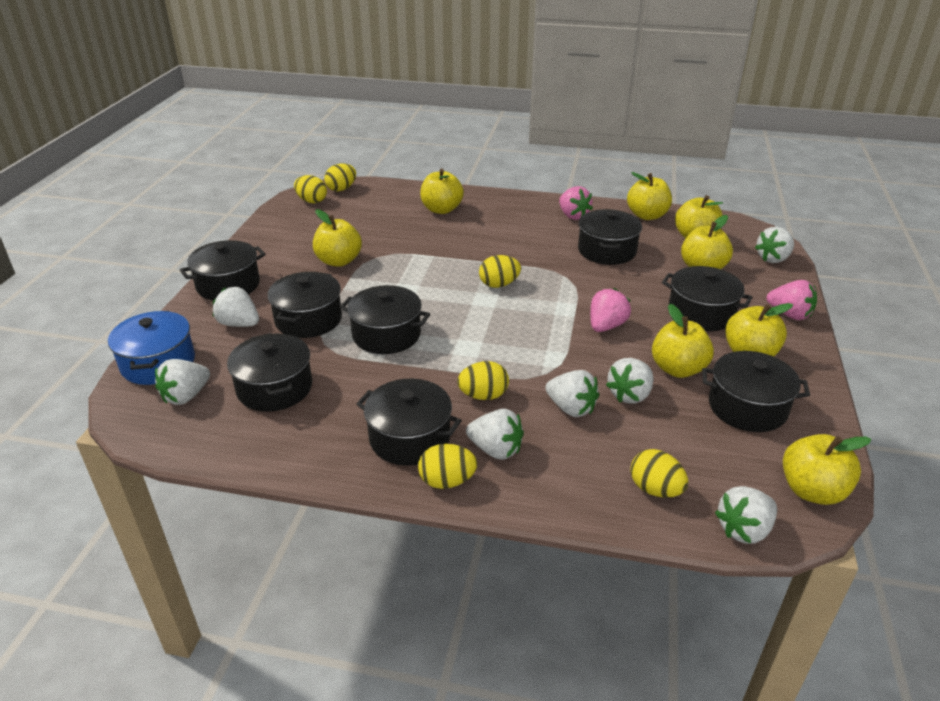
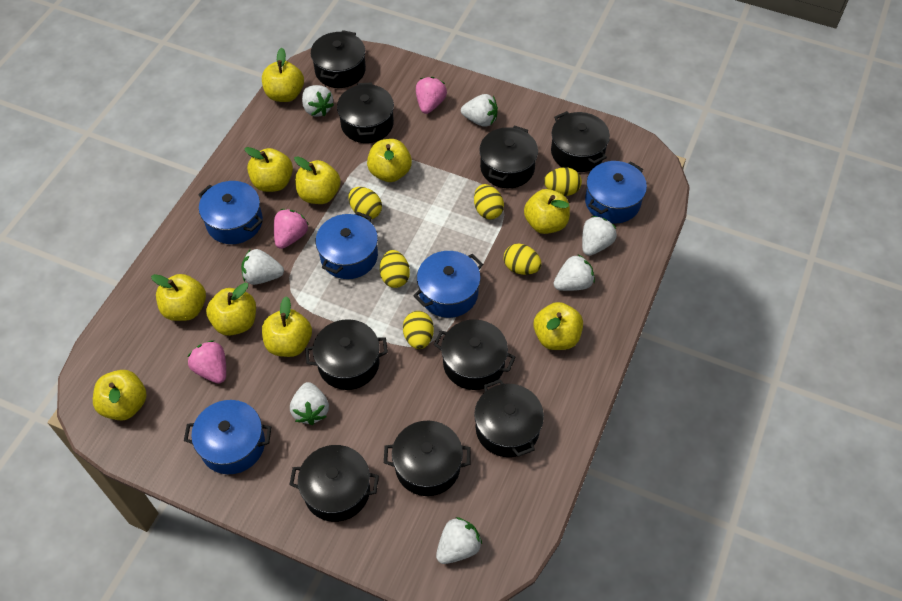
black pot: [180,240,266,301] [227,333,312,412] [268,272,342,338] [340,285,430,354] [356,379,462,466] [578,209,642,265] [662,266,753,331] [702,351,810,432] = 8 -> [289,445,379,522] [305,319,388,390] [311,30,366,88] [337,82,394,143] [384,421,471,496] [434,319,516,390] [474,379,544,457] [479,126,538,188] [551,111,610,172] = 9
blue pot: [108,311,195,385] = 1 -> [184,400,271,474] [198,181,263,244] [316,211,378,279] [413,251,483,318] [585,161,647,223] = 5
yellow apple: [313,209,362,267] [420,169,464,214] [627,172,672,220] [652,304,714,378] [675,195,723,239] [681,215,733,269] [725,303,793,357] [783,434,871,505] = 8 -> [93,370,147,421] [151,274,206,321] [206,283,256,336] [244,147,293,192] [262,48,304,102] [262,296,312,357] [294,156,341,204] [367,139,412,182] [524,189,570,234] [533,302,583,350] = 10

